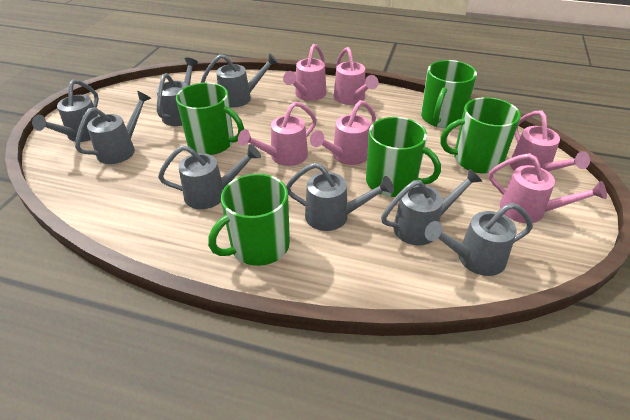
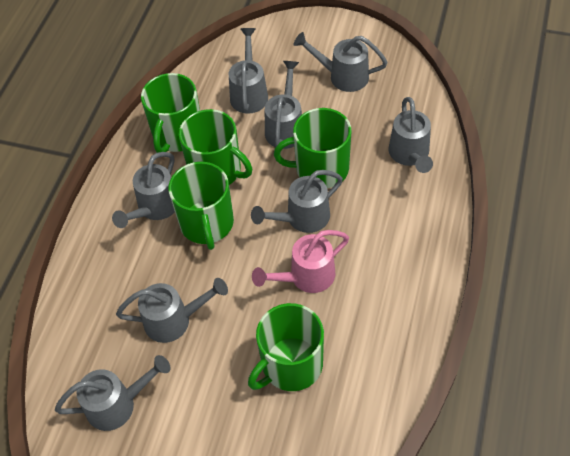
pink watering can: [238,102,317,166] [283,44,327,101] [310,100,376,165] [334,47,379,105] [489,153,607,223] [510,111,590,172] = 6 -> [252,230,349,293] = 1

